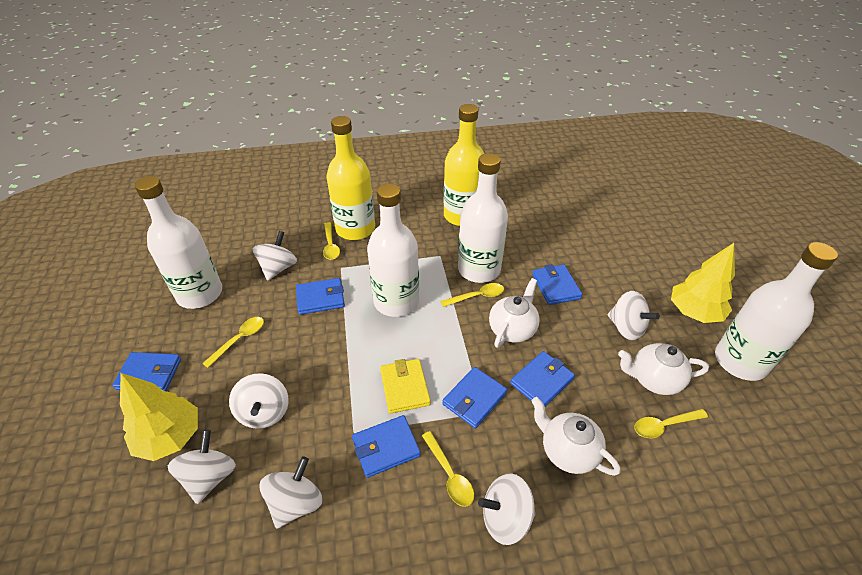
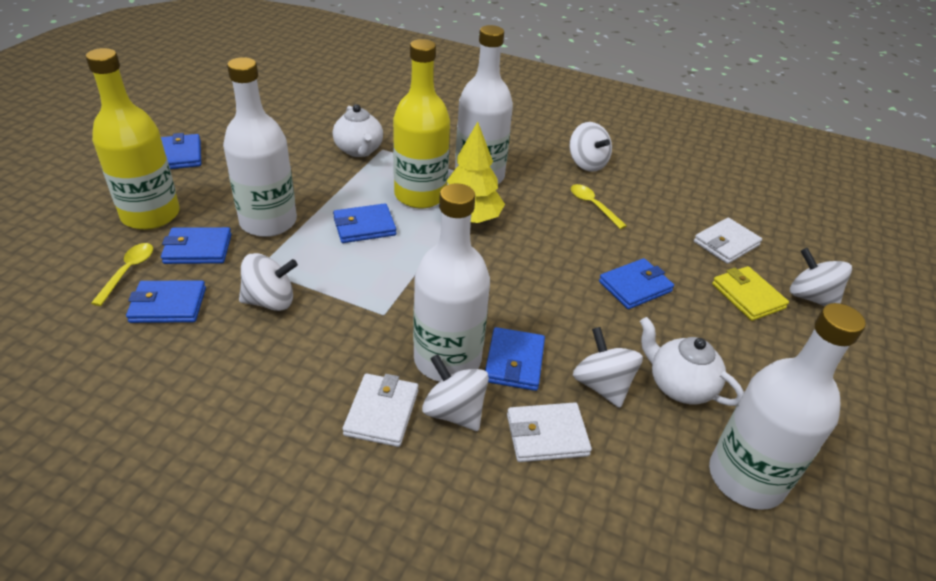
white spinning top: [168,430,236,504] [229,373,289,429] [252,231,297,281] [260,457,322,529] [478,473,535,545] [608,291,660,340] = 6 -> [239,253,298,311] [422,354,489,431] [570,122,612,172] [573,327,643,408] [790,248,852,306] = 5
white teapot: [489,278,540,348] [531,397,620,476] [618,343,709,395] = 3 -> [333,104,383,157] [640,317,744,406] = 2
white wallet: none = 0 -> [343,373,419,447] [507,402,592,462] [694,218,762,264] = 3
yellow spoon: [202,317,264,368] [323,222,340,260] [422,431,474,507] [441,283,504,307] [634,409,708,438] = 5 -> [91,243,153,306] [571,184,627,229] = 2
yellow tree: [120,373,198,461] [671,243,735,323] = 2 -> [439,122,505,223] = 1

